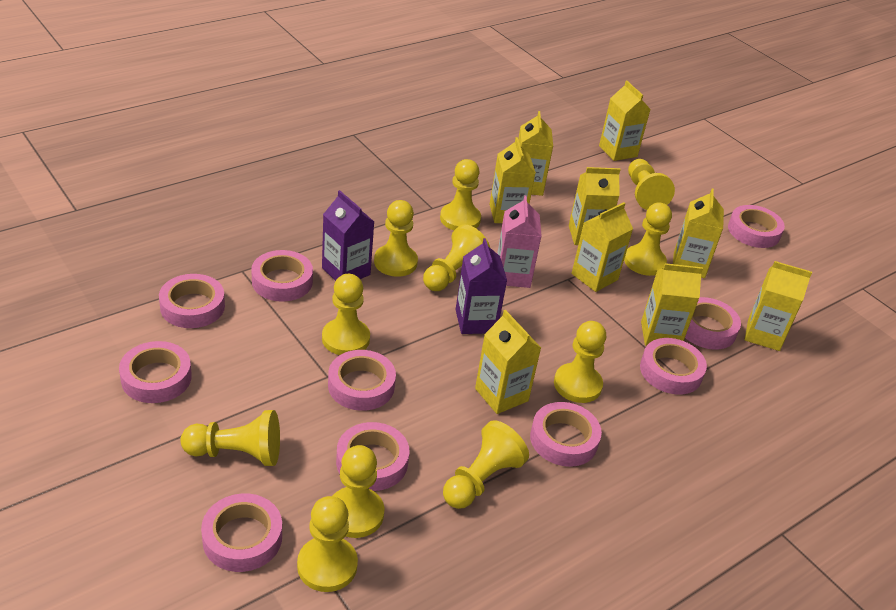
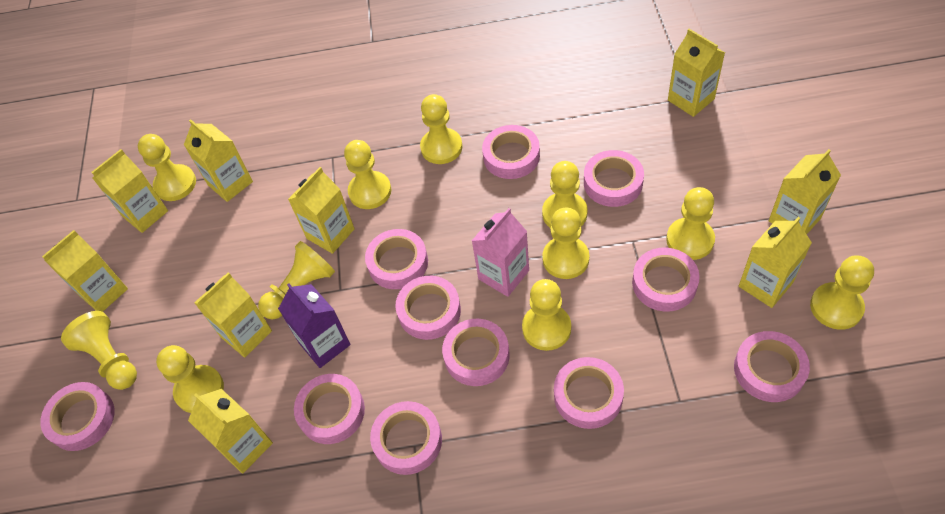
pink tape: [119,341,192,403] [159,274,225,328] [201,493,282,572] [251,250,313,302] [328,350,396,411] [336,422,409,491] [530,402,602,467] [640,338,707,395] [685,297,741,350] [728,205,785,248] = 10 -> [40,382,115,451] [294,374,365,444] [365,229,428,289] [370,401,442,475] [395,276,461,340] [442,319,510,386] [482,125,540,179] [554,357,624,429] [584,150,644,207] [632,247,700,312] [734,331,810,402] = 11
purple carton: [322,190,374,281] [456,238,507,334] = 2 -> [278,283,351,368] = 1

